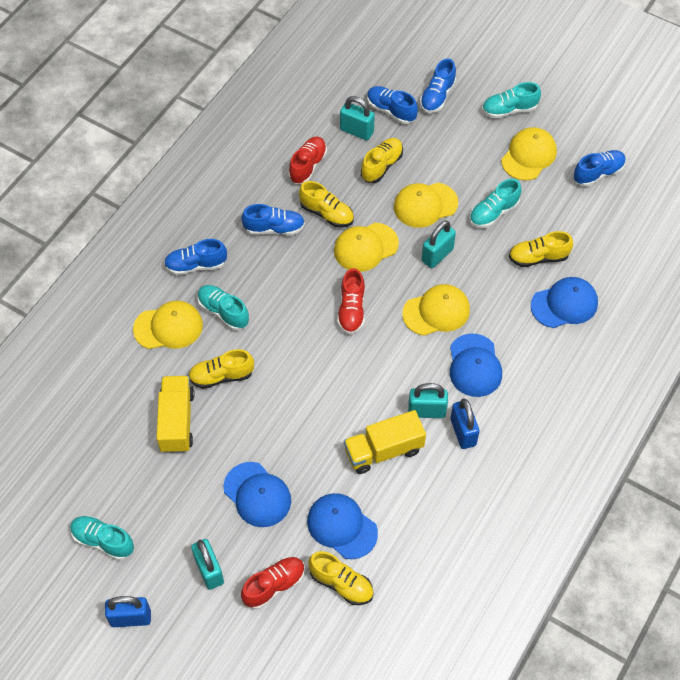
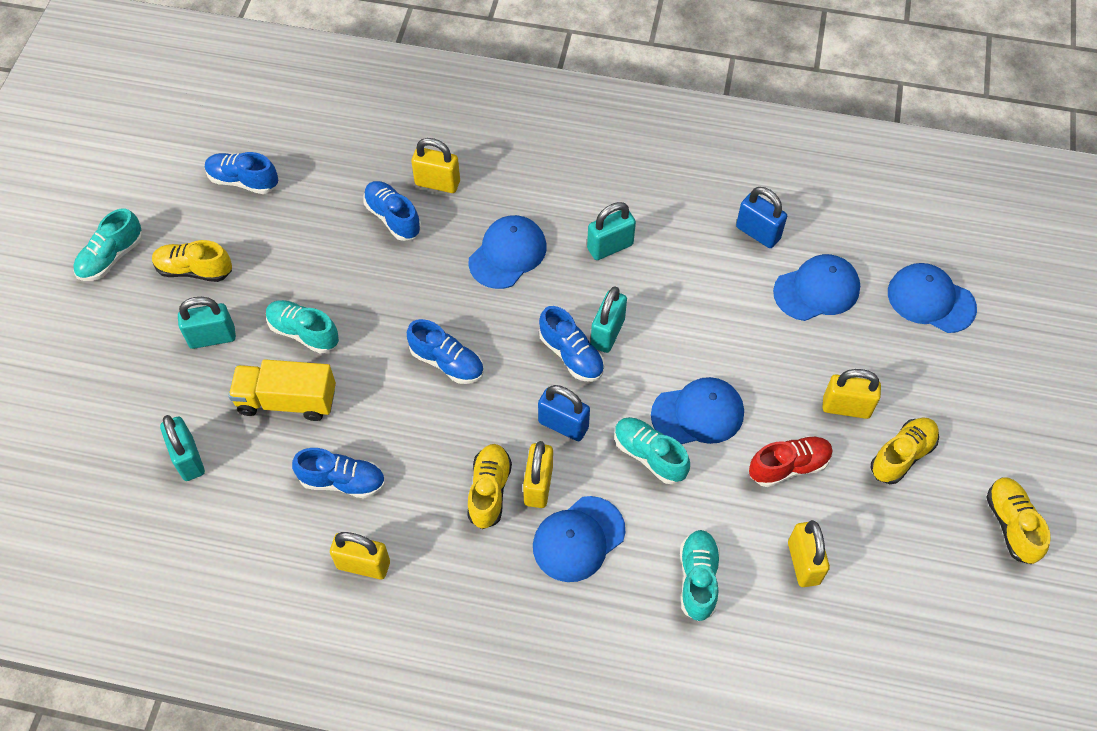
blue cap: [223,462,291,527] [307,493,378,559] [450,333,502,397] [531,277,598,328] = 4 -> [468,215,547,289] [533,496,625,582] [651,377,744,444] [773,254,860,321] [888,263,977,333] = 5
red shoe: [241,557,305,609] [288,137,327,184] [337,268,365,334] = 3 -> [749,436,833,487] = 1
yellow cap: [133,301,203,349] [334,223,399,272] [394,183,458,228] [402,284,470,336] [501,127,557,181] = 5 -> none = 0
yellow padlock: none = 0 -> [330,532,390,579] [411,138,460,193] [523,441,553,508] [788,520,830,587] [823,369,881,419] = 5
yellow shoe: [188,349,254,389] [299,181,354,228] [308,551,373,605] [361,138,403,183] [509,231,573,267] = 5 -> [152,240,232,282] [467,444,512,529] [871,418,939,484] [986,477,1051,564] = 4
yellow truck: [157,376,194,453] [344,410,426,474] = 2 -> [228,359,336,421] = 1

